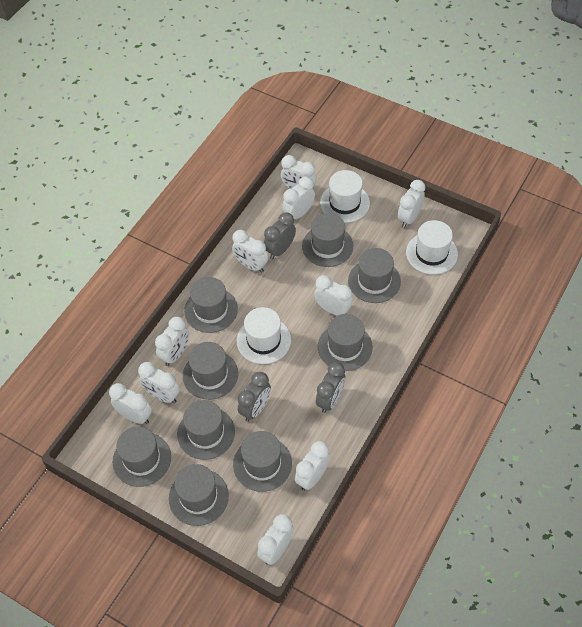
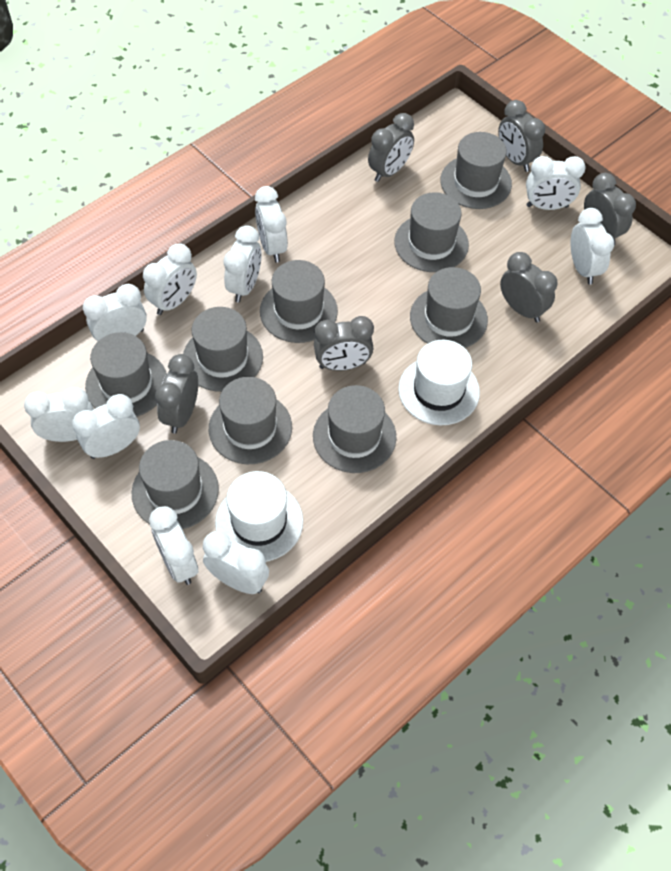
grey clock: [238,372,271,422] [264,213,296,259] [316,362,345,413] = 3 -> [155,354,198,434] [314,316,374,371] [368,113,414,182] [498,100,545,172] [500,252,557,323] [584,173,636,246] = 6
white hat: [237,307,291,364] [320,170,370,223] [406,220,458,275] = 3 -> [215,471,303,562] [398,339,480,426] = 2

